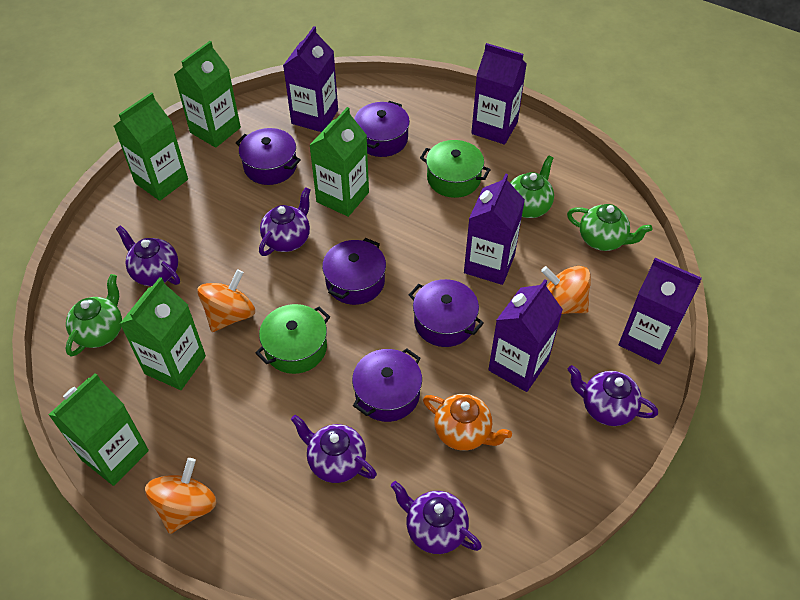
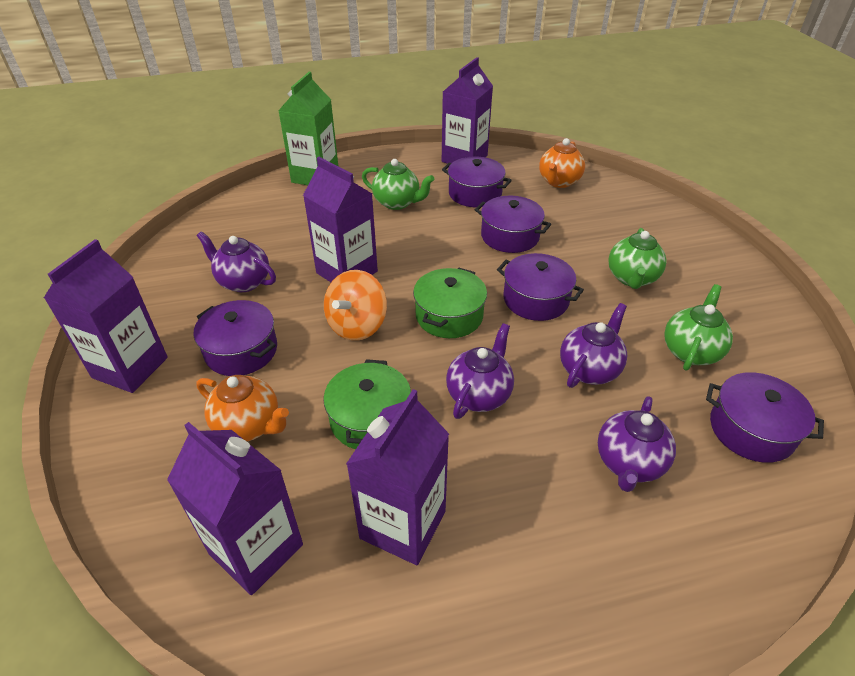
green carton: [48,373,149,486] [114,92,188,201] [120,277,206,390] [174,41,241,148] [309,107,369,217] = 5 -> [278,72,338,185] = 1
orange spinning top: [145,458,217,534] [197,269,255,332] [541,266,591,314] = 3 -> [324,270,387,340] = 1
orange teapot: [423,394,512,451] = 1 -> [196,375,289,441] [539,138,585,188] = 2
purple teapot: [116,225,180,286] [259,187,311,256] [291,415,377,483] [391,481,482,554] [568,365,658,426] = 5 -> [197,231,276,292] [446,323,514,419] [560,303,627,388] [598,396,676,492] = 4

